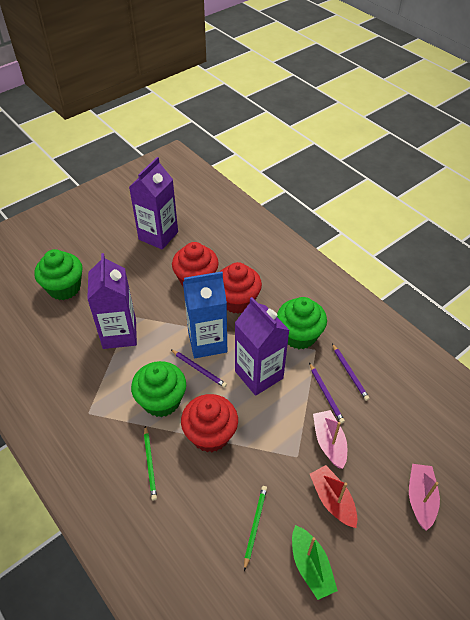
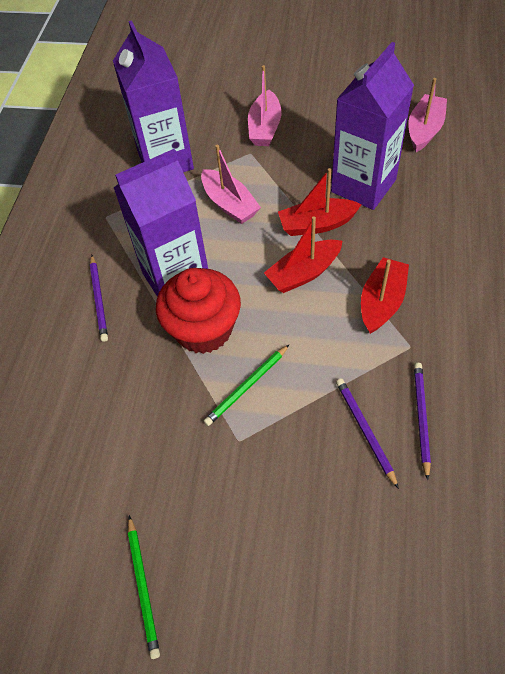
blue carton: [183,271,227,358] = 1 -> none = 0
green boat: [292,525,338,600] = 1 -> none = 0
green cupcake: [34,249,83,300] [131,361,186,417] [277,297,327,349] = 3 -> none = 0
pink boat: [313,410,347,469] [409,464,440,531] = 2 -> [201,145,261,224] [248,65,282,146] [408,78,447,152] = 3
red boat: [310,465,358,528] = 1 -> [264,216,342,293] [278,168,362,236] [361,257,409,334] = 3
red cupcake: [172,242,219,288] [181,394,238,452] [220,262,262,314] = 3 -> [156,268,241,354] = 1

